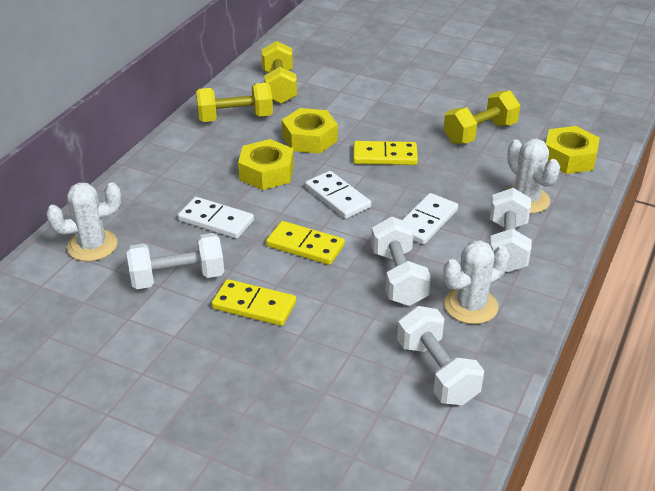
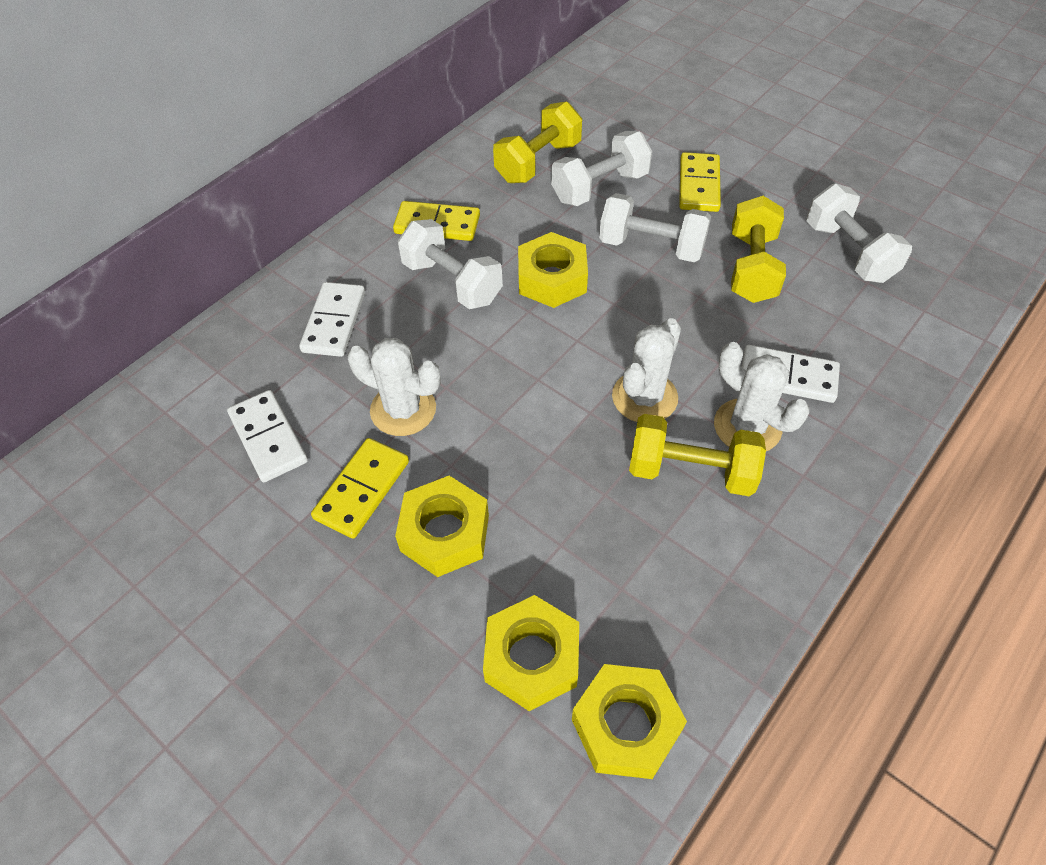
yellow nut: [238,139,294,190] [282,108,338,154] [546,126,600,174] = 3 -> [395,476,489,577] [483,595,579,711] [518,232,588,308] [572,664,687,779] = 4

